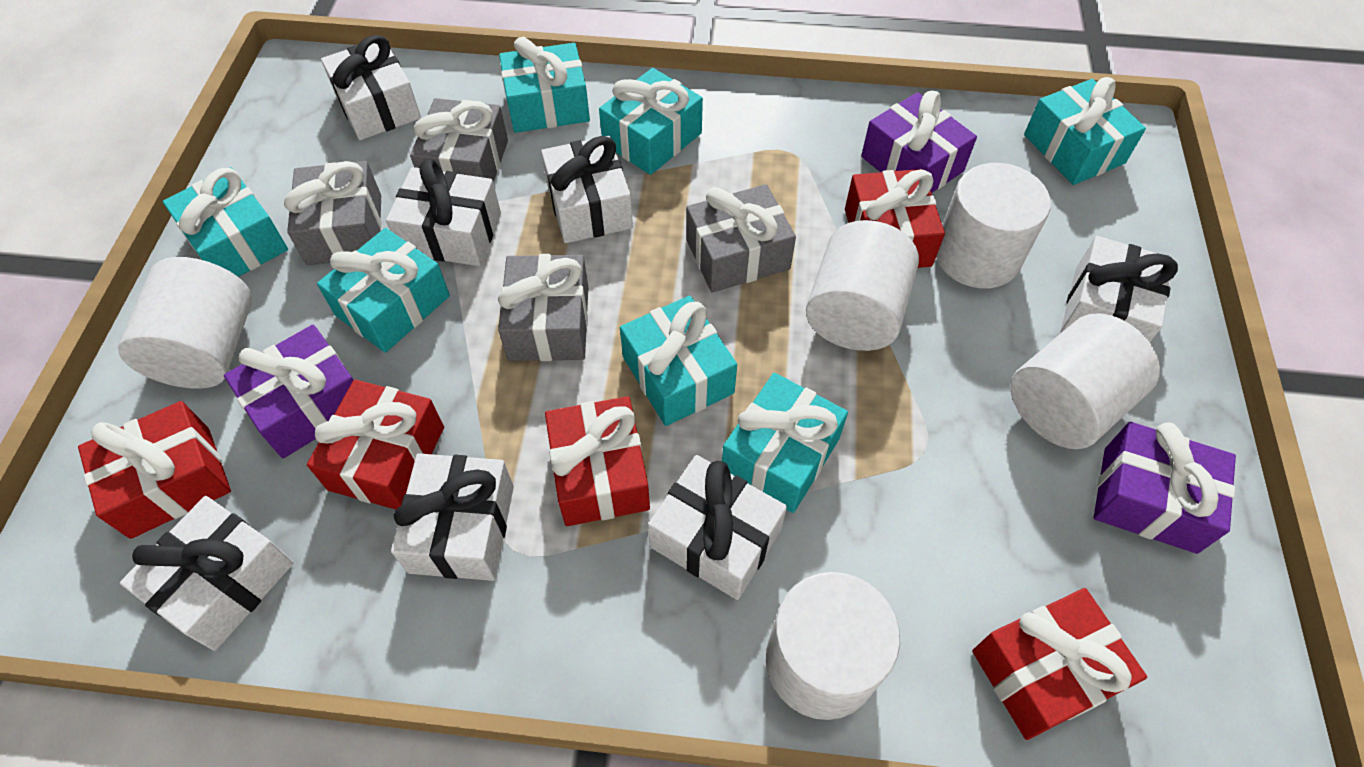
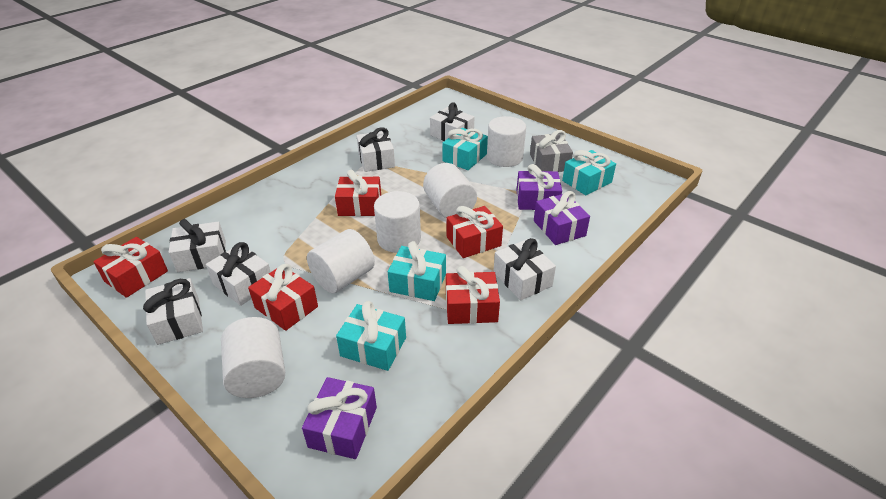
grey gift: [284,161,381,265] [410,98,508,182] [498,254,588,361] [686,184,796,292] = 4 -> [530,130,573,172] = 1
turquoise gift: [163,167,288,277] [317,228,450,353] [499,37,590,133] [599,68,703,175] [620,296,737,426] [722,373,848,513] [1024,77,1146,185] = 7 -> [336,301,406,371] [388,241,446,301] [442,128,488,170] [562,150,616,195] = 4
white gift: [120,496,293,651] [321,35,421,140] [386,159,501,266] [391,453,514,581] [541,136,633,243] [648,455,787,600] [1061,236,1178,342] = 7 -> [143,278,203,345] [169,219,226,272] [206,242,271,306] [357,127,395,172] [430,102,474,141] [493,238,556,300] = 6

